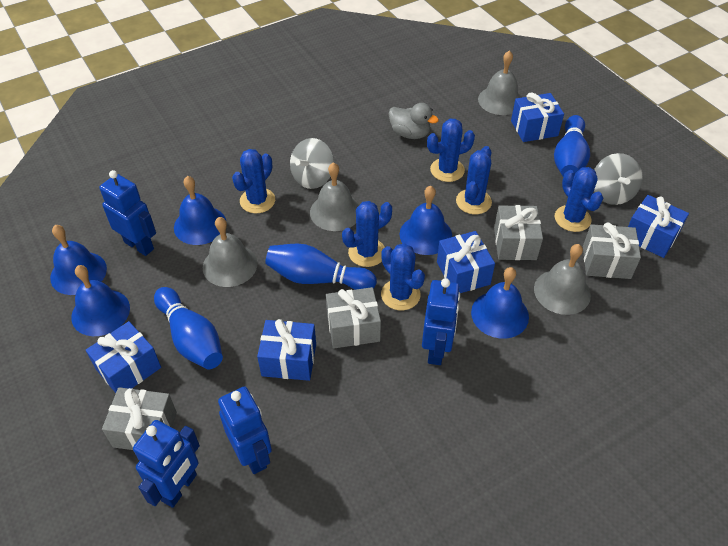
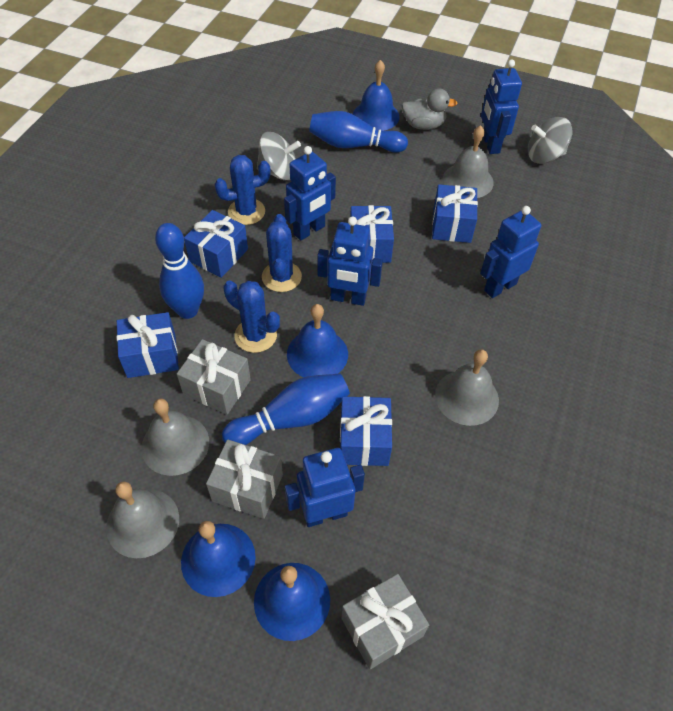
blue bell: [50,225,107,295] [71,265,130,336] [174,176,226,245] [400,186,452,255] [471,267,529,339] = 5 -> [181,521,256,597] [254,563,330,641] [287,304,348,377] [353,60,400,131] = 4
blue cactus: [232,149,275,213] [342,201,392,267] [381,243,425,310] [427,119,475,182] [456,146,492,214] [555,167,603,232] = 6 -> [215,155,271,225] [223,280,280,353] [262,214,302,292] = 3
blue robot: [99,170,156,256] [133,420,200,508] [218,386,272,474] [422,278,460,365] = 4 -> [284,146,336,241] [285,448,365,527] [317,217,383,306] [480,206,541,298] [481,59,522,154] = 5
grey gift: [102,387,177,450] [326,287,381,348] [494,205,543,260] [583,222,641,279] = 4 -> [177,339,251,415] [206,439,283,519] [341,574,429,669] = 3

